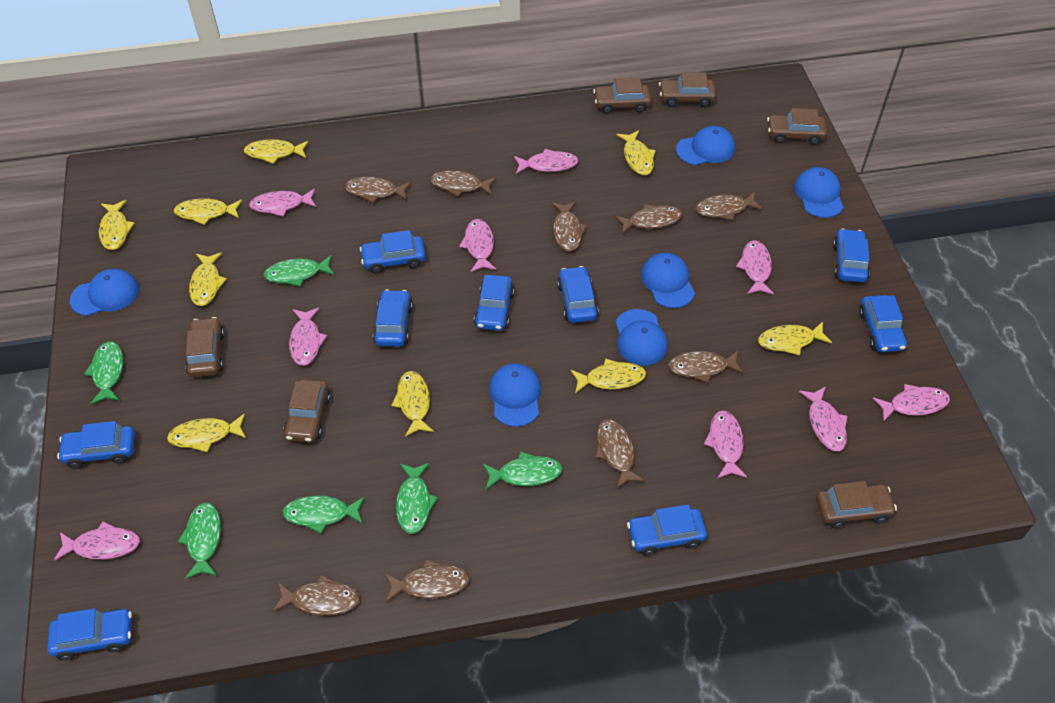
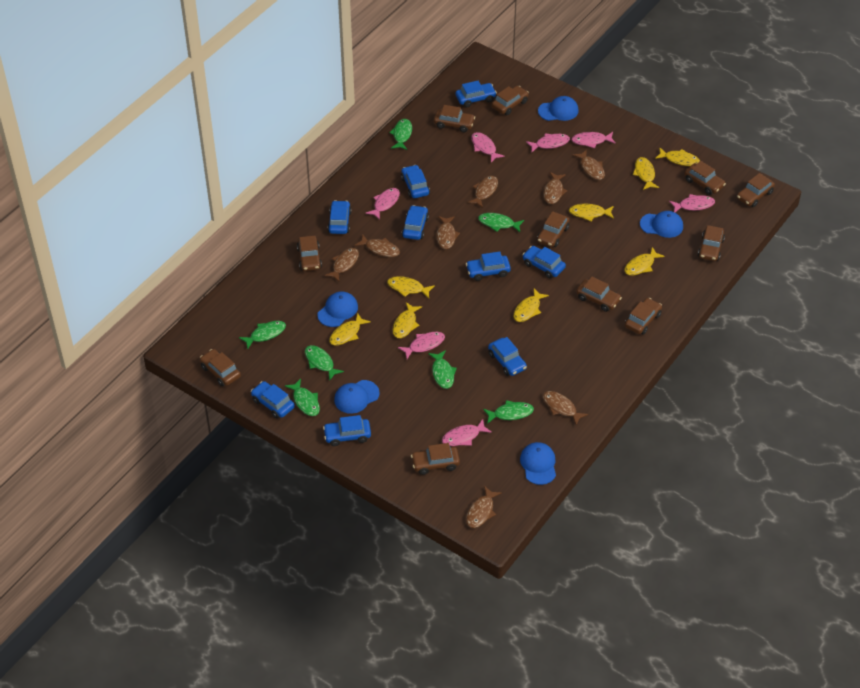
blue cap: [70,269,139,316] [489,363,541,427] [616,309,668,366] [641,253,695,308] [676,126,735,165] [794,167,843,218] = 6 -> [317,291,358,327] [334,380,380,414] [520,442,556,485] [538,96,579,121] [640,211,683,238] = 5
brown car: [185,317,225,377] [283,379,331,443] [593,77,651,114] [659,72,716,107] [767,108,827,145] [816,481,897,528] = 6 -> [200,349,241,386] [297,236,322,271] [411,443,460,475] [434,105,475,132] [492,86,529,115] [537,211,569,247] [576,277,622,312] [625,298,662,335] [684,161,726,195] [698,225,725,261] [737,173,775,207] = 11
brown fish: [272,574,360,615] [345,177,411,203] [385,559,469,602] [430,170,496,197] [552,201,587,251] [595,419,645,488] [615,204,682,234] [668,351,744,383] [696,192,763,221] = 9 -> [324,248,359,282] [355,234,400,257] [436,216,460,249] [466,486,501,528] [468,176,498,208] [543,172,567,204] [543,391,588,425] [573,149,605,180] = 8
green fish: [84,341,123,404] [177,502,221,579] [264,255,335,287] [282,495,365,534] [396,463,438,534] [483,452,562,489] = 6 -> [239,321,286,349] [285,379,320,416] [305,345,344,381] [389,119,412,150] [428,350,457,389] [478,213,524,232] [483,400,534,424] = 7
pink fish: [54,521,140,561] [249,189,316,216] [289,307,327,366] [459,219,496,272] [514,149,578,174] [704,410,747,478] [736,240,774,295] [799,386,847,452] [872,384,950,422] = 9 -> [366,188,400,220] [398,332,445,359] [442,419,492,446] [471,132,505,162] [526,133,570,153] [571,132,616,148] [669,194,715,212] = 7
yellow fish: [99,200,134,250] [167,414,246,452] [174,198,242,225] [189,252,227,306] [244,139,308,164] [391,371,434,436] [571,359,646,393] [617,130,655,175] [758,321,832,355] = 9 -> [330,313,371,346] [387,276,435,298] [393,302,422,338] [513,289,549,322] [569,204,614,222] [625,247,665,276] [633,157,659,190] [655,147,700,166] = 8

